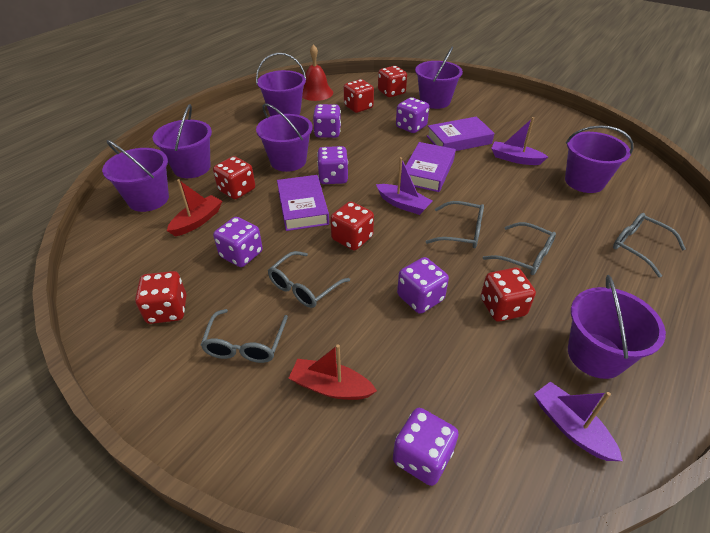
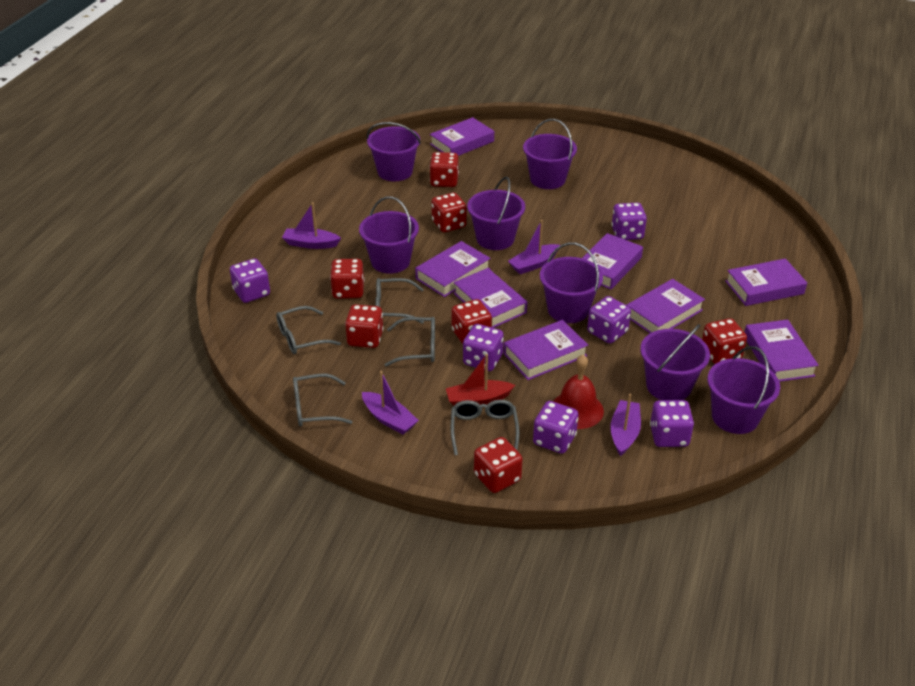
purple boat: [376,157,432,215] [491,117,548,165] [534,381,623,461] = 3 -> [282,202,341,249] [362,371,419,434] [508,220,560,274] [610,394,641,456] = 4
purple book: [277,175,329,231] [406,142,456,192] [427,116,494,151] = 3 -> [415,241,490,297] [430,117,494,156] [453,268,527,328] [503,320,588,380] [582,233,643,289] [627,279,705,333] [725,259,807,306] [745,319,819,382] = 8
red boat: [167,179,222,237] [289,344,377,400] = 2 -> [446,354,515,406] = 1
red dice: [135,271,186,324] [213,156,255,199] [330,201,374,250] [344,79,374,113] [378,66,407,97] [481,267,536,322] = 6 -> [330,259,364,299] [345,304,384,348] [429,152,459,187] [431,192,467,232] [452,299,492,344] [474,437,523,493] [702,318,747,364] = 7

